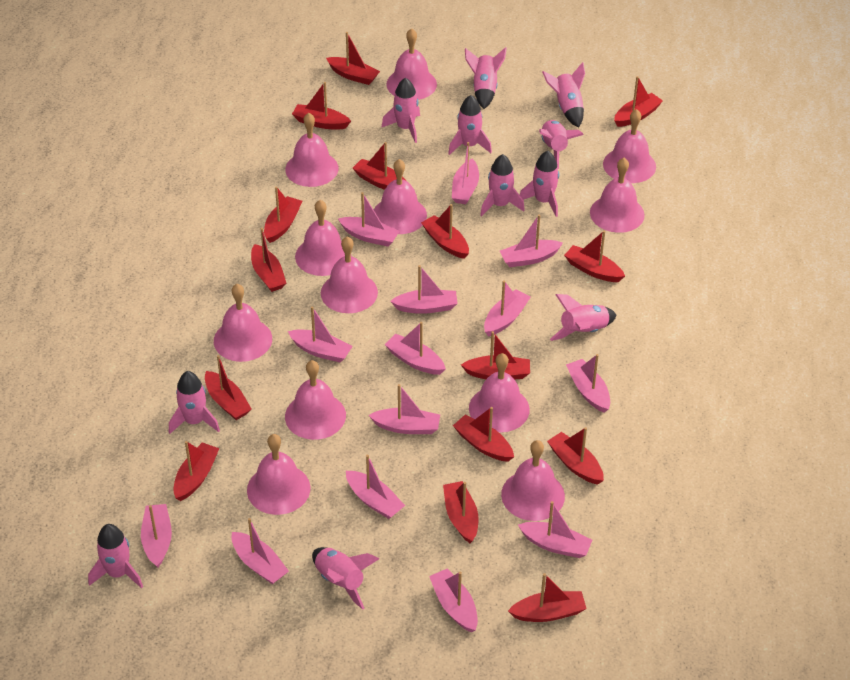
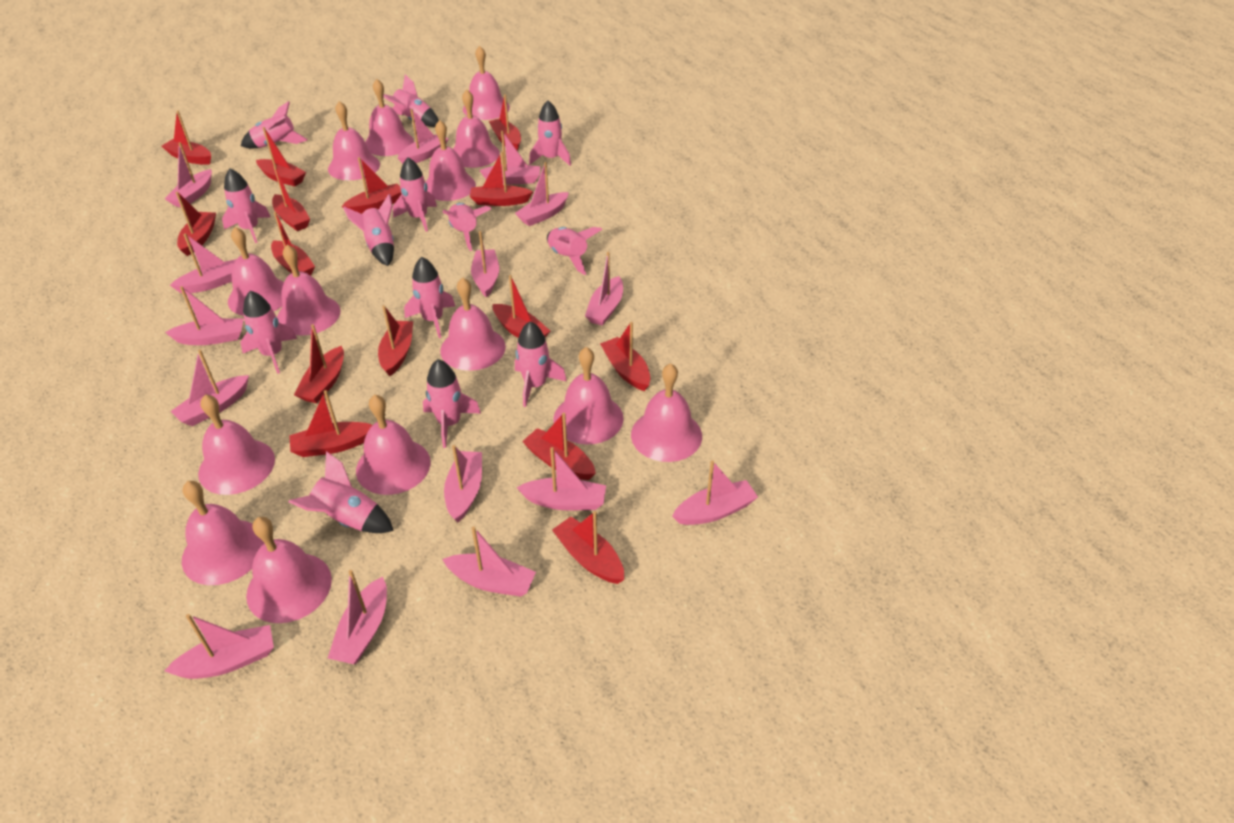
pink bell: [214,284,272,362] [247,434,310,515] [285,113,339,187] [285,360,346,440] [295,200,345,276] [321,236,378,313] [374,159,427,234] [386,28,437,100] [469,353,530,432] [501,440,565,521] [590,158,645,233] [603,109,656,183] = 12 -> [182,481,264,585] [198,394,275,495] [228,227,284,316] [246,517,332,623] [277,245,340,335] [328,101,380,180] [356,394,431,495] [365,79,414,156] [425,120,476,201] [441,277,506,371] [453,89,500,168] [463,46,510,120] [553,347,624,445] [631,363,702,462] = 14
pink boat: [141,504,172,567] [232,518,289,584] [288,306,353,363] [338,192,400,247] [346,455,405,519] [369,384,440,434] [384,322,446,375] [390,265,458,314] [429,568,478,633] [452,142,479,204] [484,280,531,337] [500,215,563,267] [518,501,592,558] [566,354,610,413] = 14 -> [165,142,212,207] [165,286,244,345] [165,614,274,679] [170,233,237,294] [170,350,249,426] [328,570,387,664] [398,109,448,164] [442,526,536,597] [444,445,482,522] [471,231,499,298] [479,131,541,184] [515,162,569,226] [517,447,606,510] [585,252,623,326] [672,460,758,525] = 15
pink rocket: [88,524,143,588] [169,371,220,434] [312,547,379,610] [381,78,420,143] [448,95,492,155] [465,47,507,109] [480,154,525,216] [520,151,559,217] [539,120,584,169] [542,62,585,127] [550,294,616,341] = 11 -> [222,168,270,243] [240,290,297,374] [241,101,308,149] [289,451,394,533] [343,194,394,266] [383,75,439,127] [393,157,437,232] [404,257,455,338] [423,359,481,448] [443,203,491,251] [515,321,567,407] [529,100,571,166] [547,227,602,275] = 13

